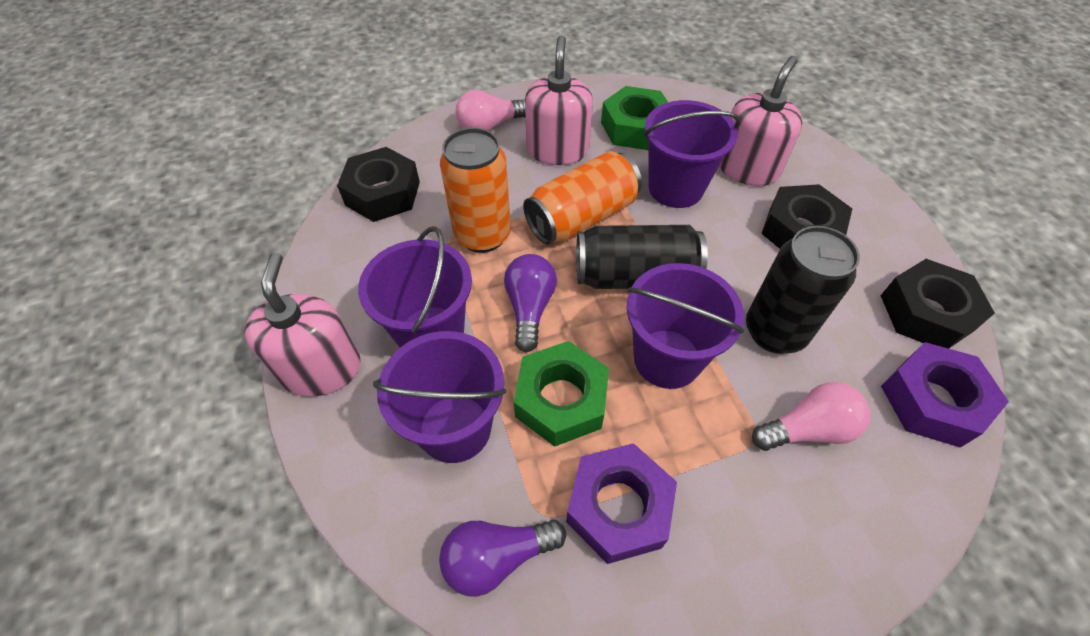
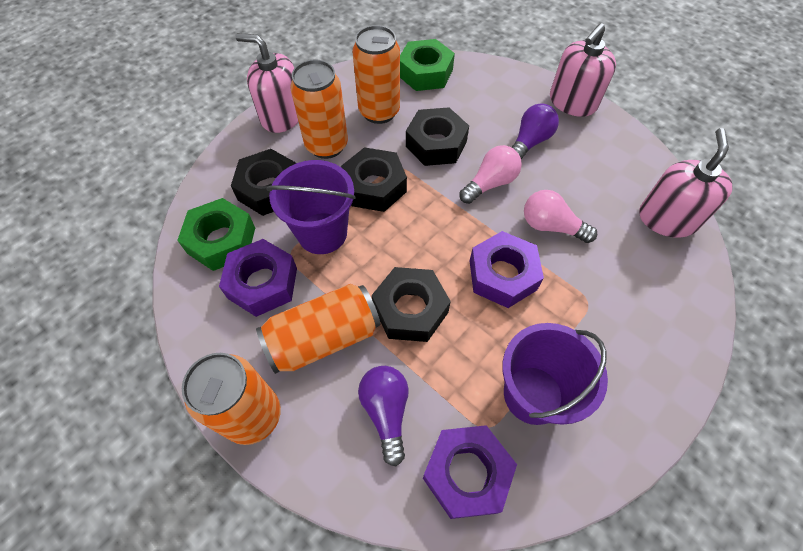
black can: [576,225,708,289] [746,226,860,354] = 2 -> none = 0
black nut: [337,147,420,222] [761,184,852,249] [881,259,995,349] = 3 -> [231,149,296,216] [341,147,407,212] [372,267,451,342] [406,107,469,166] = 4
orange can: [440,128,511,253] [523,151,642,245] = 2 -> [182,353,281,445] [256,284,381,374] [290,59,348,159] [352,25,400,124] = 4
purple bucket: [358,226,472,348] [373,331,506,463] [627,263,744,389] [644,100,741,208] = 4 -> [267,160,356,254] [502,323,608,425] = 2
purple nut: [566,443,677,564] [881,342,1009,448] = 2 -> [219,239,297,317] [423,425,517,519] [470,231,544,308] = 3

